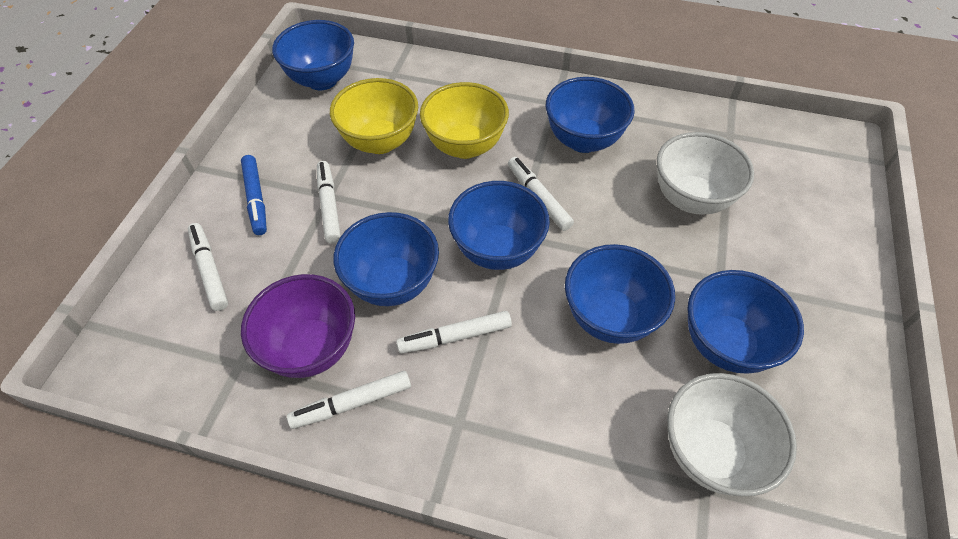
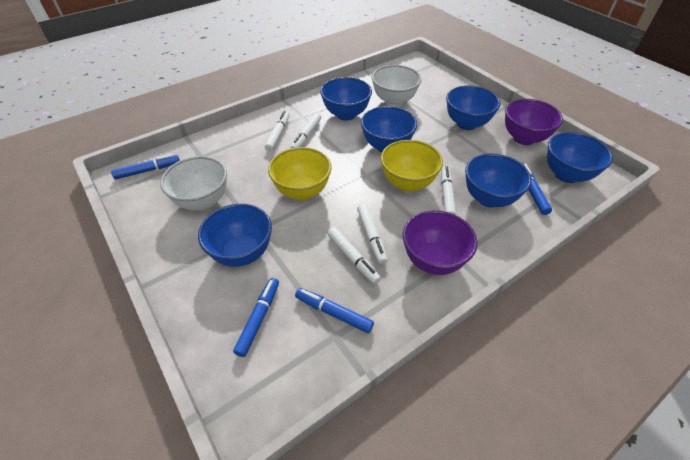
blue marker: [241,155,267,235] = 1 -> [111,154,180,179] [233,278,279,357] [295,288,374,333] [521,163,552,215] = 4
purple bowl: [241,274,355,378] = 1 -> [403,210,477,275] [505,99,563,145] = 2

